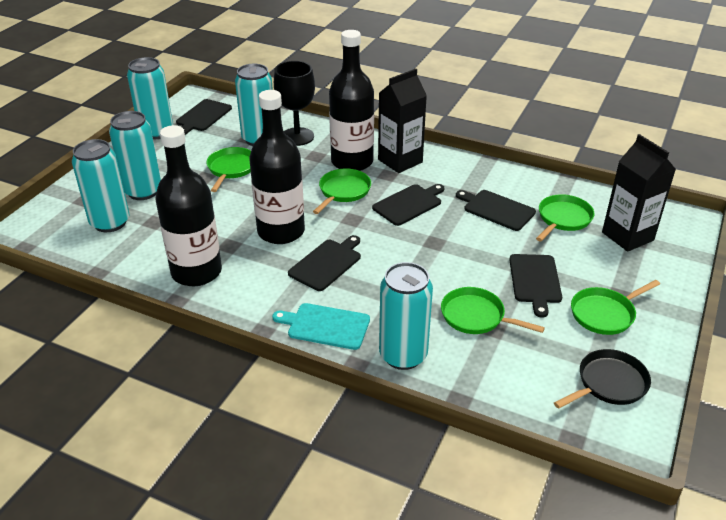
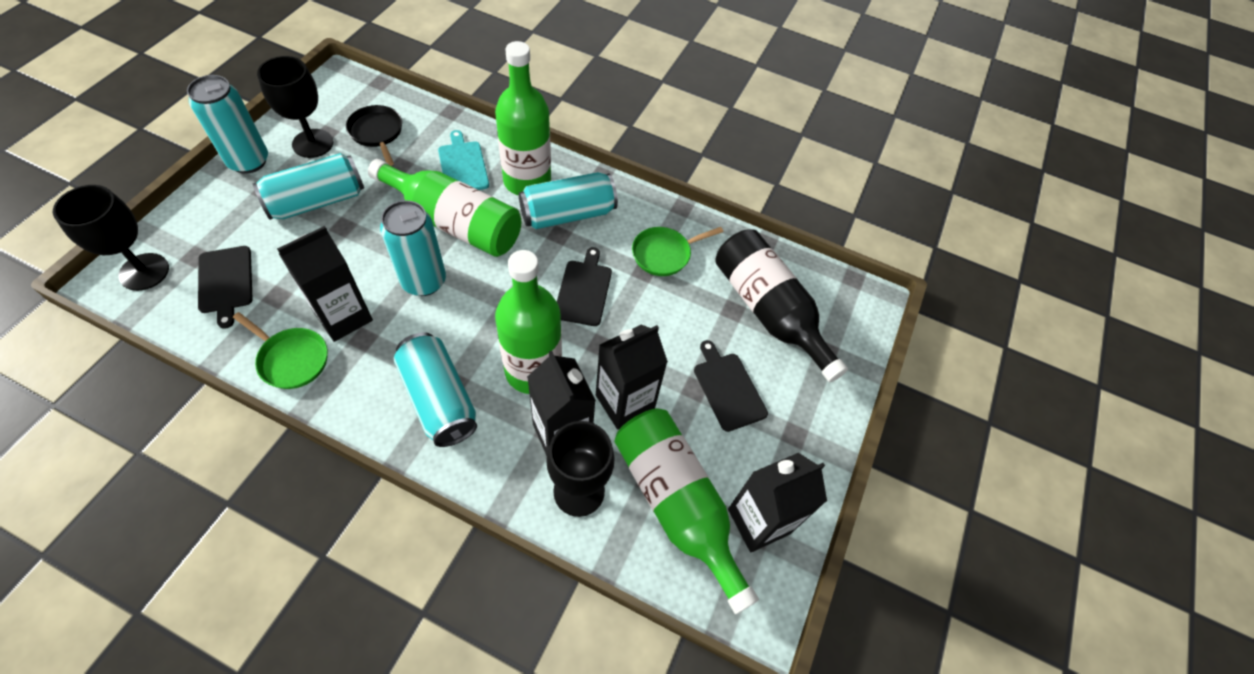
black bottle: [156,125,222,286] [249,90,305,244] [329,30,374,171] = 3 -> [715,229,848,382] = 1
black carton: [378,69,427,173] [602,134,676,252] = 2 -> [277,226,373,342] [527,351,596,456] [596,325,668,430] [728,453,827,552] = 4
black cutting board: [176,99,232,135] [288,235,361,291] [372,184,444,226] [456,190,536,231] [509,254,562,318] = 5 -> [198,246,253,329] [557,247,612,326] [694,340,768,432] = 3
black goblet: [274,61,315,146] = 1 -> [53,185,169,291] [257,56,333,158] [546,421,615,517] = 3
green bottle: none = 0 -> [368,159,521,257] [495,41,551,196] [495,250,562,394] [614,408,759,614] = 4
green pan: [206,147,251,192] [313,168,371,214] [441,287,545,334] [536,194,595,241] [571,280,660,335] = 5 -> [233,312,328,389] [632,227,723,276] = 2

